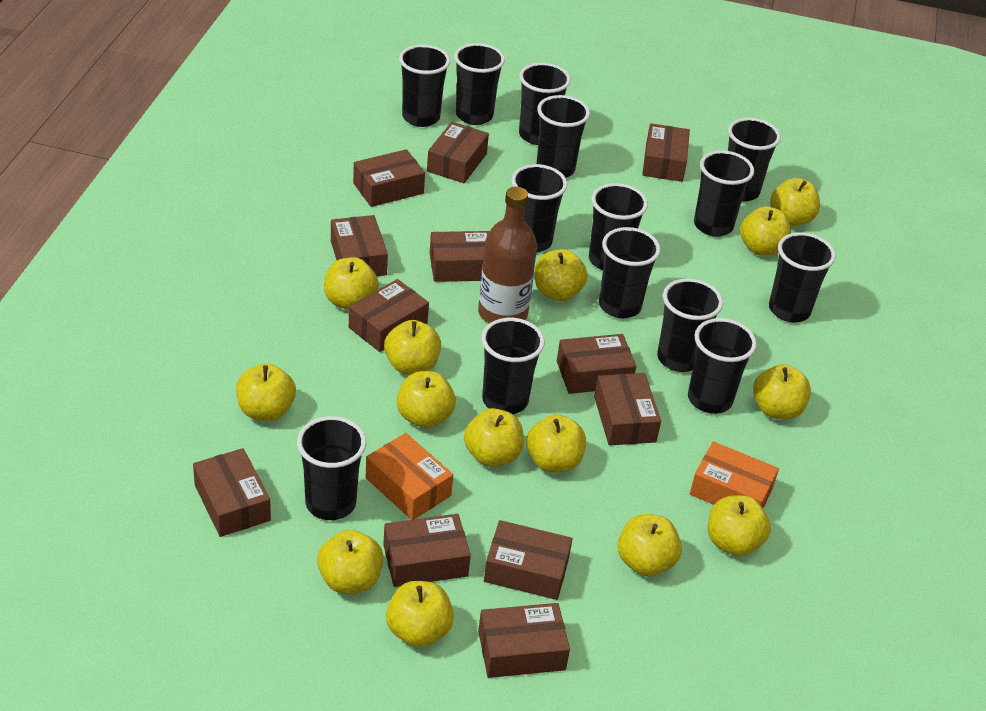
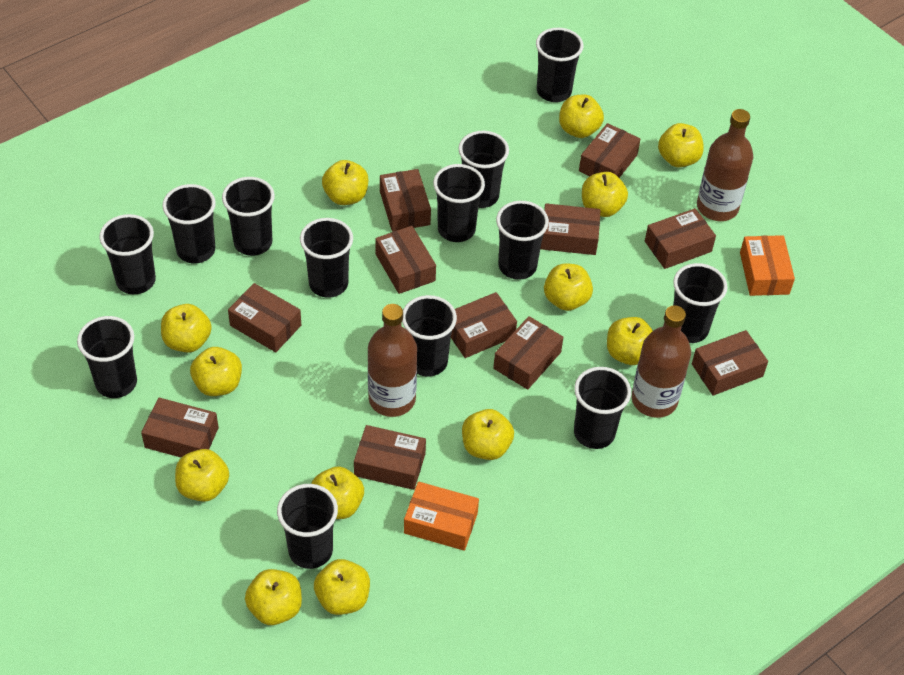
black cup: [297,416,366,520] [399,45,450,127] [454,43,505,125] [481,318,545,414] [511,164,567,253] [519,63,571,145] [536,95,590,178] [589,183,648,270] [599,227,661,318] [657,278,723,372] [688,318,757,414] [694,150,754,237] [728,118,781,202] [769,232,836,322] = 14 -> [77,316,137,398] [99,214,156,294] [162,184,216,263] [222,177,275,256] [277,484,338,569] [300,218,353,298] [402,295,457,376] [433,164,485,242] [458,131,509,208] [496,201,549,280] [536,28,583,102] [574,367,631,449] [673,263,727,343] = 13
brown bottle: [478,187,537,323] = 1 -> [368,304,417,417] [631,305,691,418] [697,109,753,221] = 3
brown box: [193,448,271,537] [331,215,388,276] [349,279,429,352] [353,149,425,207] [383,514,471,587] [427,122,489,183] [430,231,490,282] [478,603,570,678] [484,520,572,600] [557,334,636,394] [594,373,661,445] [642,123,690,182] = 12 -> [141,398,219,457] [228,283,301,352] [354,425,426,490] [375,226,436,294] [380,169,431,232] [451,292,517,358] [493,316,563,390] [540,203,601,255] [579,123,640,178] [645,208,716,269] [692,330,768,396] = 11
yellow apple: [236,363,296,421] [317,530,384,594] [324,257,379,310] [384,320,441,375] [386,581,454,647] [397,371,456,428] [464,408,524,467] [526,414,586,473] [535,249,588,301] [618,514,682,576] [708,495,771,556] [740,206,791,256] [753,364,811,420] [770,178,820,226] = 14 -> [161,304,212,352] [175,449,229,502] [190,347,242,396] [245,569,302,625] [311,466,364,519] [314,559,370,615] [322,160,368,205] [462,409,514,460] [544,263,593,311] [559,95,604,138] [582,172,628,217] [607,317,653,365] [658,123,704,167] = 13

